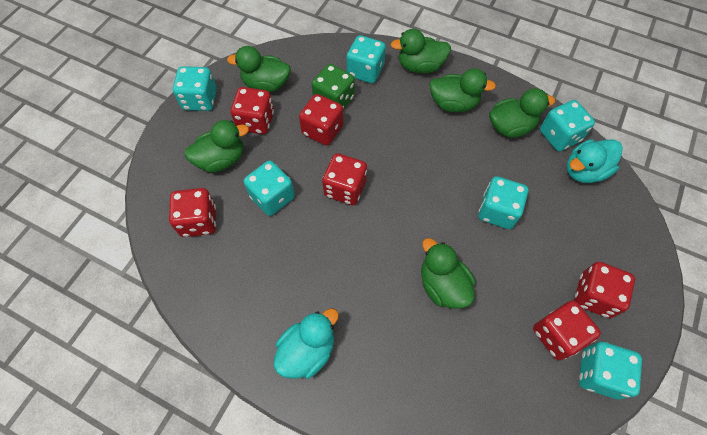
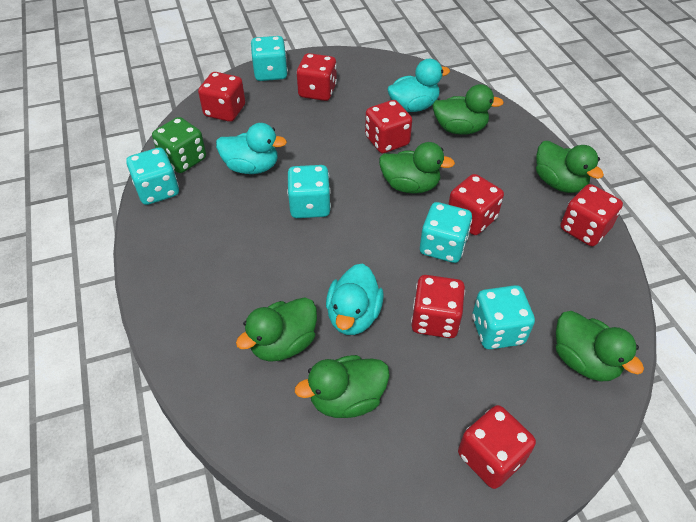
red dice: [169,188,216,237] [231,87,274,134] [299,94,343,145] [322,153,367,205] [533,301,601,360] [574,262,635,318] = 6 -> [198,72,245,122] [296,53,337,101] [365,100,412,153] [411,275,465,338] [448,174,504,235] [458,405,536,489] [560,184,623,246] = 7
turquoise dice: [173,66,217,111] [244,161,295,216] [347,35,386,84] [478,176,528,229] [540,100,595,151] [579,342,642,399] = 6 -> [126,147,179,205] [251,36,288,81] [287,165,331,218] [420,202,472,263] [472,285,535,350] = 5
turquoise duck: [274,308,339,379] [566,139,623,183] = 2 -> [216,123,287,174] [326,264,384,335] [387,59,450,112] = 3

